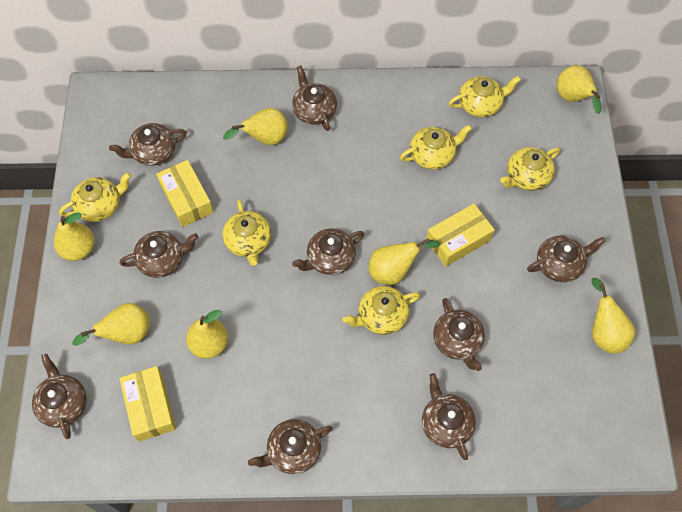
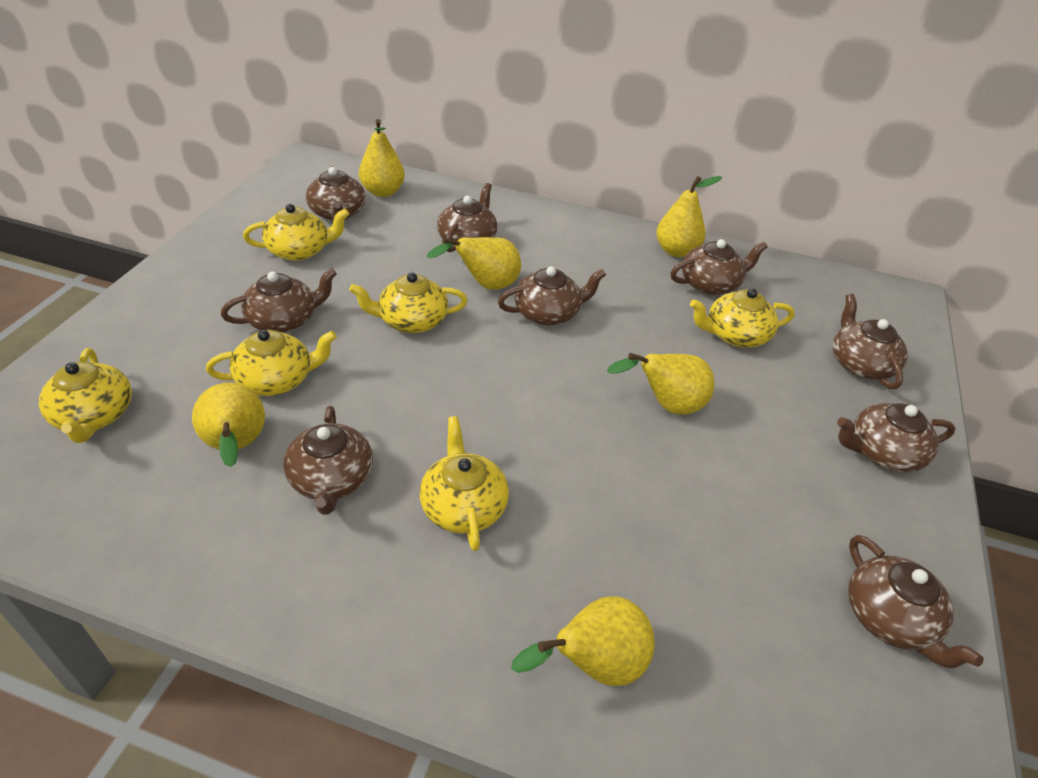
yellow box: [119,366,176,442] [156,160,213,227] [426,204,495,267] = 3 -> none = 0
yellow pear: [54,212,95,261] [72,303,150,346] [186,310,228,359] [223,108,288,145] [369,238,440,285] [557,65,601,114] [591,278,636,354] = 7 -> [192,383,265,467] [359,119,405,197] [427,237,521,290] [511,596,655,686] [607,353,714,415] [656,176,722,257] = 6

